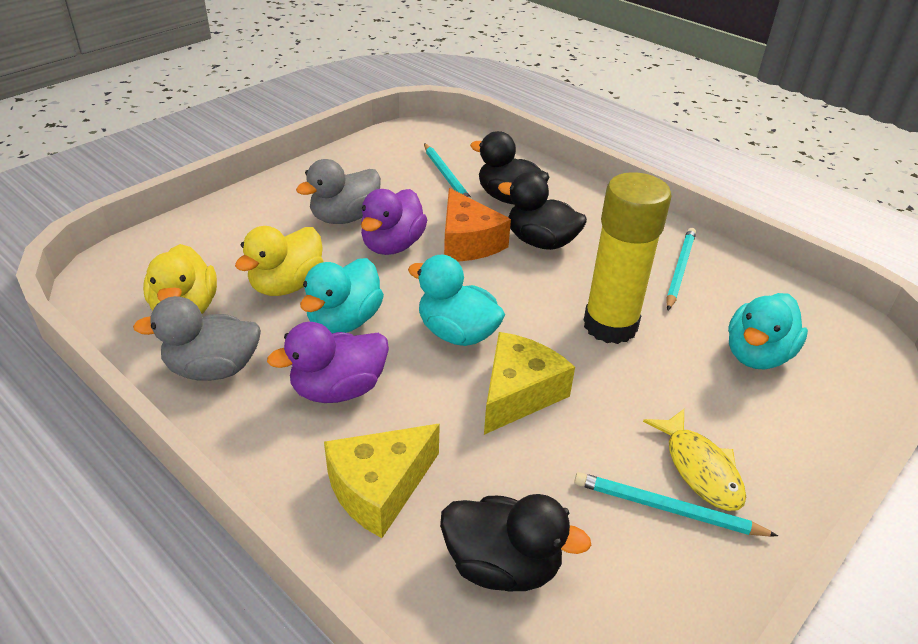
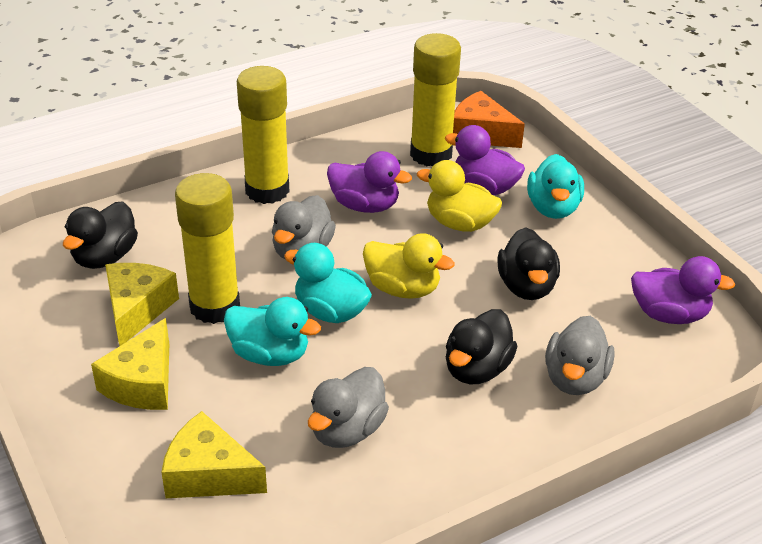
grey duck: [133,296,261,381] [296,159,381,224] = 2 -> [272,195,336,260] [308,367,389,448] [545,316,615,395] = 3
purple duck: [267,322,389,403] [361,189,427,255] = 2 -> [327,151,412,213] [445,125,525,195] [631,256,735,324] = 3
turquoise pencil: [424,143,472,199] [574,472,778,536] [666,228,696,310] = 3 -> none = 0
yellow cheese: [324,424,440,538] [484,332,575,435] = 2 -> [91,318,169,410] [105,263,179,346] [161,411,267,498] = 3
yellow fish: [643,409,746,511] = 1 -> none = 0
yellow glue stick: [584,172,672,344] = 1 -> [175,173,240,324] [237,66,290,204] [410,33,461,166] = 3

